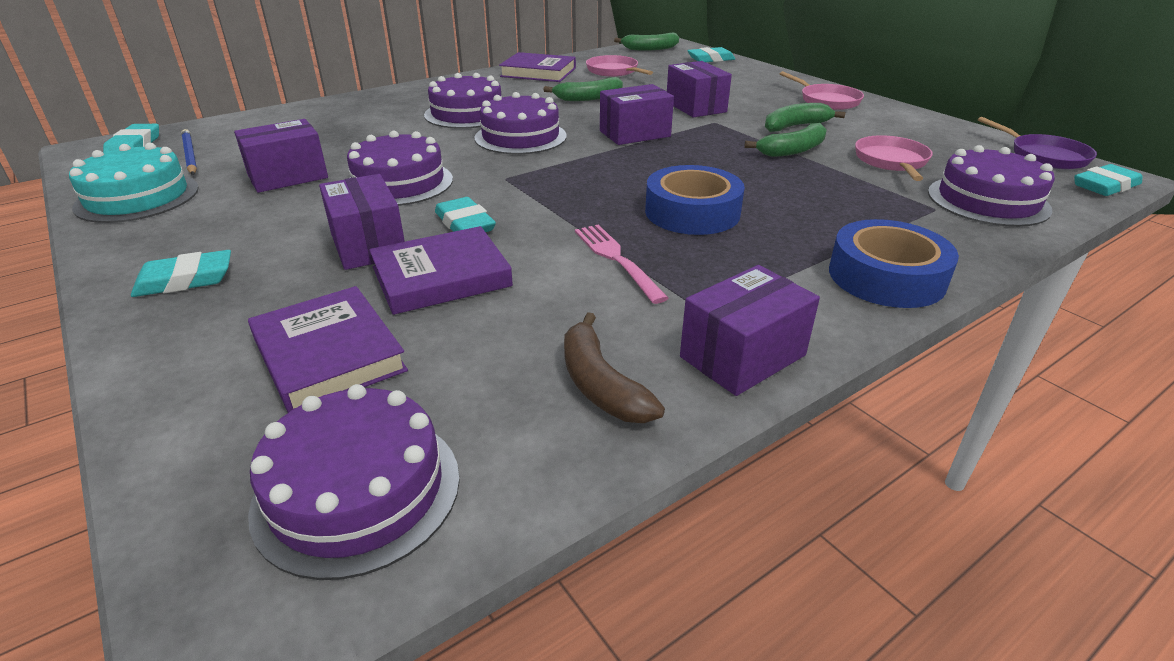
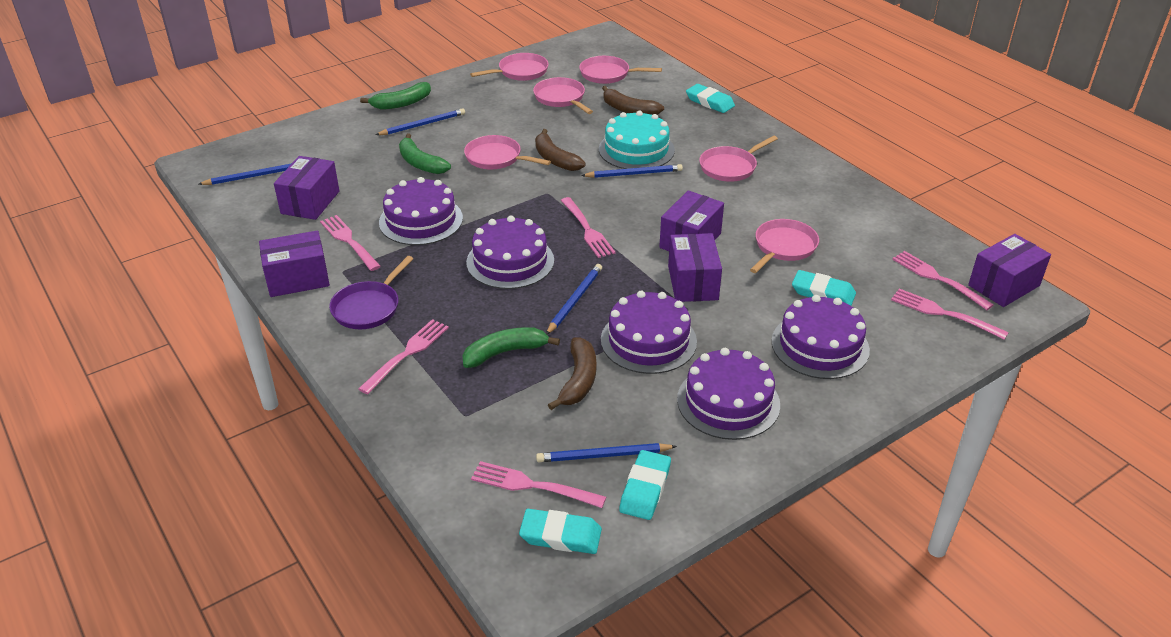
blue pencil: [182,129,197,175] = 1 -> [199,163,292,185] [376,108,465,135] [536,443,677,462] [546,264,602,335] [581,164,683,178] = 5
blue tape: [645,165,745,235] [829,219,959,308] = 2 -> none = 0
brown banana: [564,312,665,423] = 1 -> [535,129,586,171] [548,337,596,410] [602,86,664,115] = 3
green banana: [543,77,623,101] [614,33,679,50] [744,123,827,157] [765,103,845,132] = 4 -> [360,82,431,110] [399,134,451,174] [462,327,560,368] = 3
pink fork: [575,224,669,304] = 1 -> [320,215,381,271] [358,319,449,394] [471,461,606,508] [561,197,616,258] [891,289,1009,340] [892,251,994,310] = 6
pink pan: [586,55,653,77] [780,71,864,110] [855,135,933,181] = 3 -> [464,135,551,169] [470,53,549,81] [533,77,593,114] [579,56,662,84] [699,136,778,182] [750,219,819,273] = 6
purple book: [248,286,408,413] [369,226,513,315] [499,52,576,82] = 3 -> none = 0
turquoise eraser: [103,124,159,153] [131,250,231,297] [435,197,496,232] [687,47,735,62] [1074,164,1142,196] = 5 -> [519,509,602,554] [619,450,671,520] [686,84,735,113] [792,270,856,306] = 4

